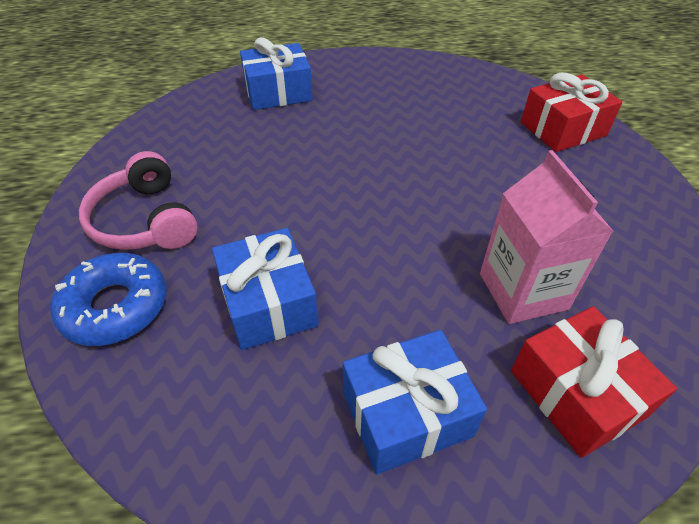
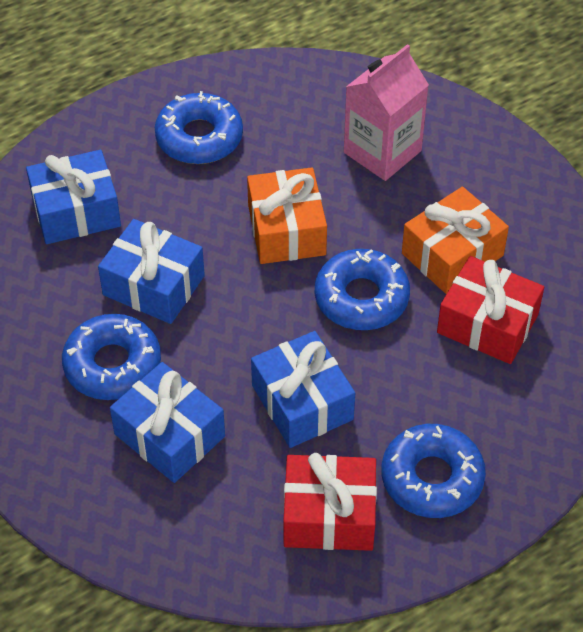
blue donut: [50,253,166,346] = 1 -> [62,314,161,400] [155,91,243,164] [315,249,410,330] [382,424,486,518] = 4
blue gift: [212,228,318,350] [240,37,313,110] [343,330,487,474] = 3 -> [26,150,121,244] [98,219,205,324] [110,362,225,483] [251,331,355,448] = 4
orange gift: none = 0 -> [247,167,327,264] [402,187,509,294] = 2
pink headphones: [79,151,198,250] = 1 -> none = 0

